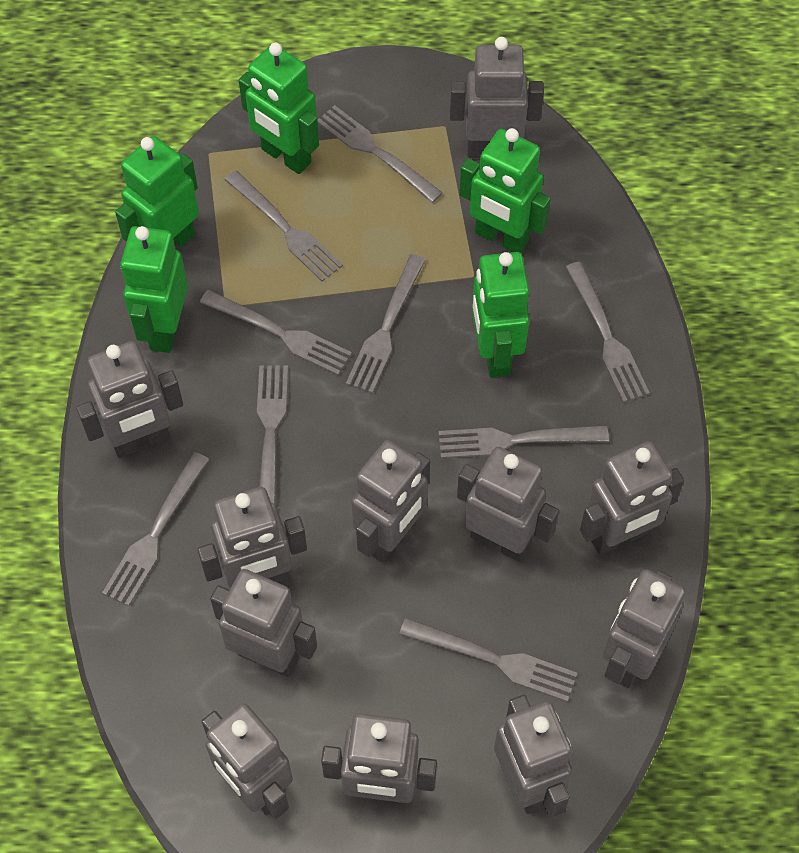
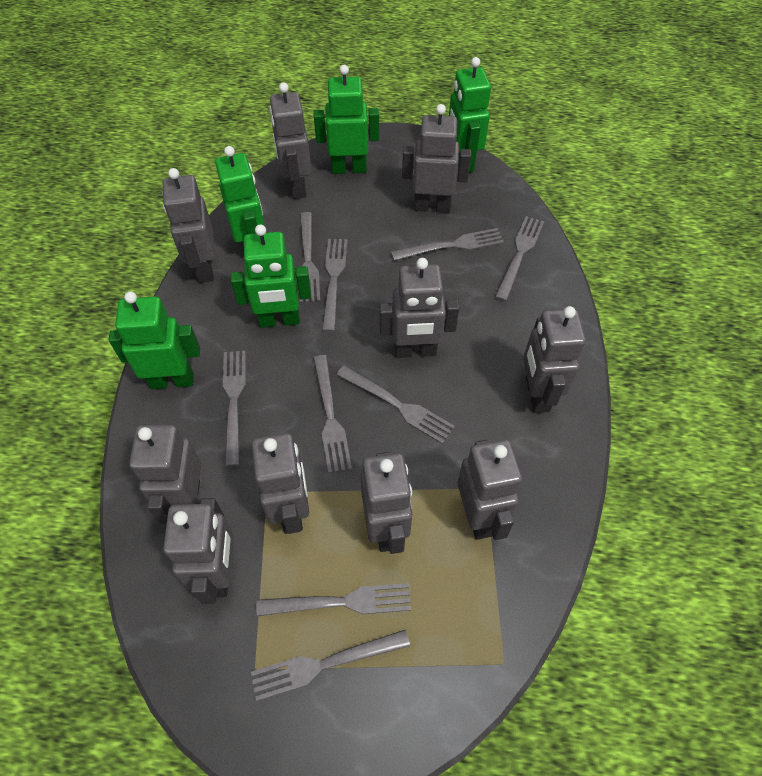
grey robot: [76,341,183,458] [198,487,307,588] [202,703,293,819] [210,569,317,677] [321,714,437,803] [351,440,430,563] [450,37,544,158] [457,447,559,562] [494,695,572,818] [580,441,684,555] [602,569,685,688] = 11 -> [129,425,201,524] [163,168,215,283] [163,498,234,604] [252,433,309,534] [269,82,311,199] [360,452,412,554] [379,258,459,358] [402,104,471,213] [458,439,522,540] [523,306,586,413] = 10

